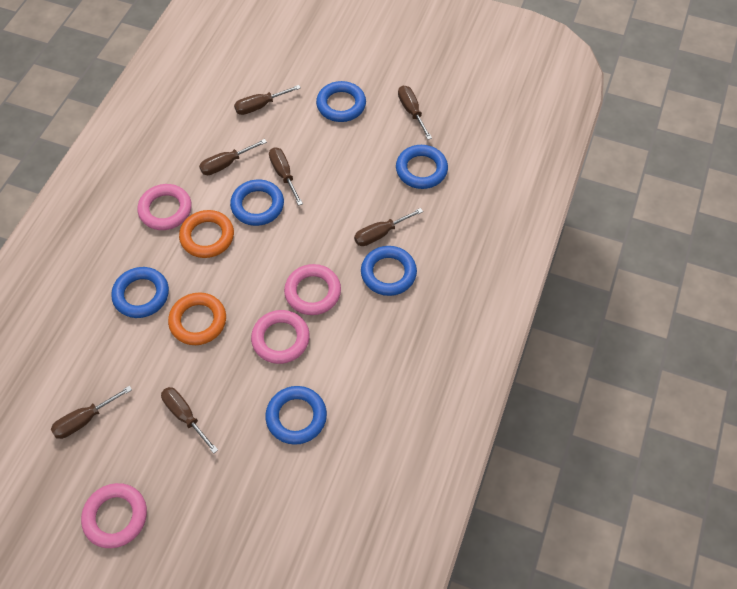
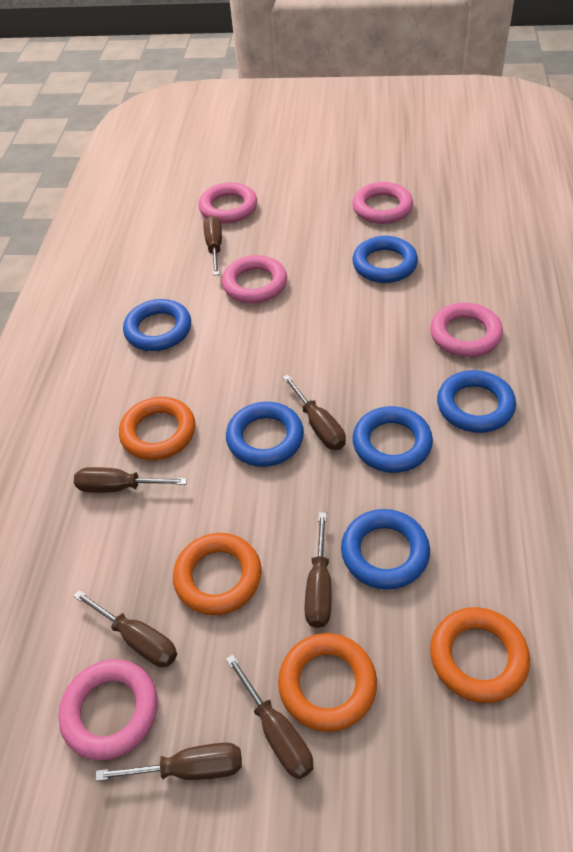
orange ring: [168,293,226,345] [179,210,234,258] = 2 -> [119,397,195,460] [173,533,262,615] [278,633,377,732] [430,607,530,703] = 4
pink ring: [81,483,147,548] [138,184,192,230] [251,310,310,364] [284,264,341,315] = 4 -> [58,659,158,760] [198,182,257,224] [222,255,287,303] [352,182,413,224] [430,303,503,357] = 5

